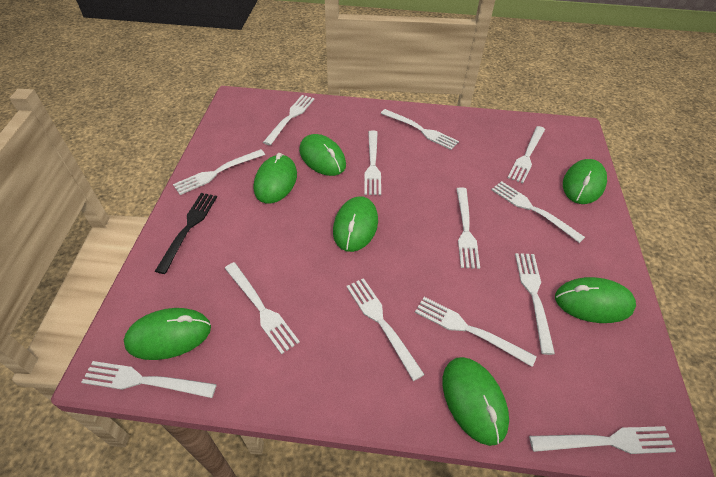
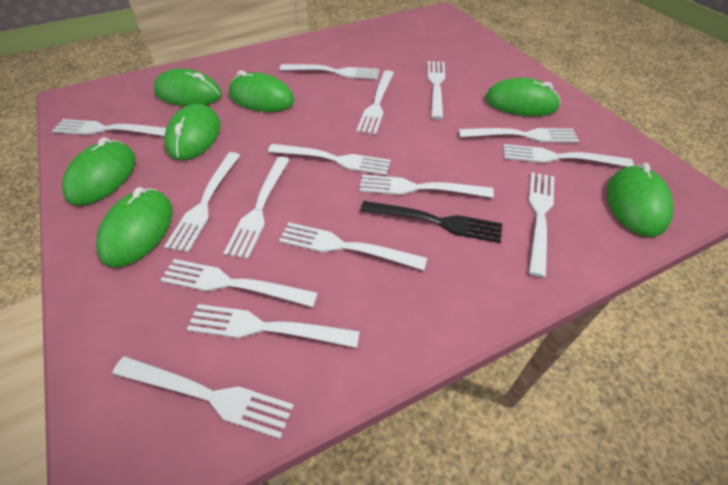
white fork: [81,361,217,398] [173,149,265,195] [225,262,300,354] [263,95,315,145] [346,278,425,381] [364,130,381,195] [381,109,459,150] [415,297,537,367] [456,187,480,269] [491,181,585,243] [508,126,545,183] [515,253,555,355] [529,426,676,454] = 13 -> [52,119,166,136] [112,356,294,439] [160,259,318,307] [164,152,240,252] [187,304,360,348] [223,157,290,259] [268,144,391,175] [279,223,427,270] [280,64,379,79] [356,70,394,135] [359,175,494,198] [427,61,445,119] [459,128,579,143] [504,144,634,167] [529,172,554,277] = 15

